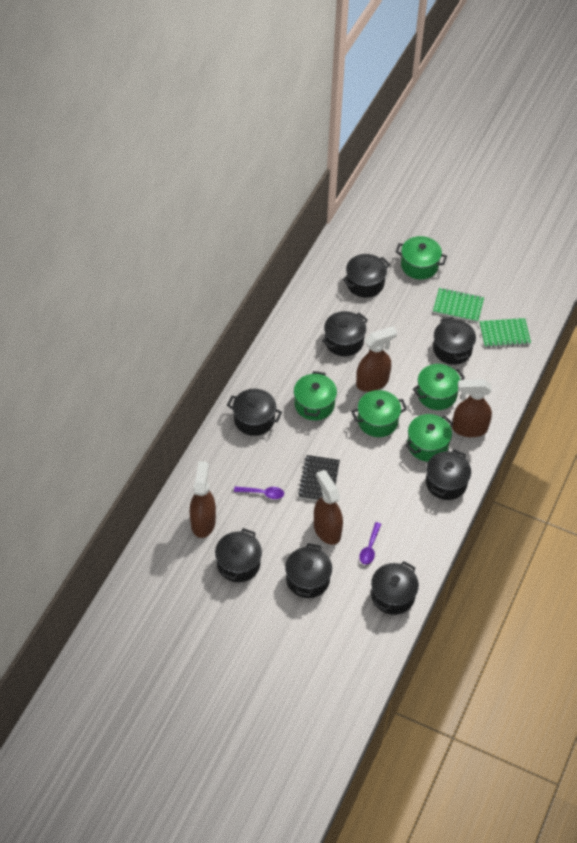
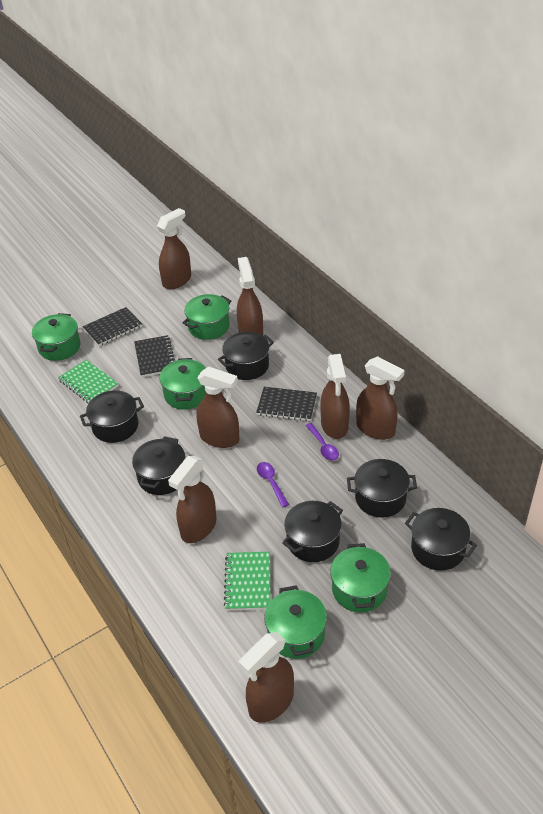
black notebook: [298,455,340,501] = 1 -> [83,307,142,346] [134,335,175,377] [256,387,317,421] = 3
black pot: [215,528,262,582] [227,389,282,436] [285,543,332,598] [322,311,368,356] [342,254,390,298] [371,561,419,615] [426,449,471,500] [433,317,476,365] = 8 -> [80,390,144,443] [132,436,185,495] [218,332,274,380] [282,501,343,562] [347,459,417,518] [405,508,477,571] = 6
brown spray bottle: [190,461,216,538] [314,470,343,545] [356,326,397,392] [452,379,492,437] = 4 -> [157,208,191,289] [168,456,216,543] [196,367,239,448] [237,257,263,336] [239,632,294,723] [320,354,350,439] [356,356,405,440] = 7

